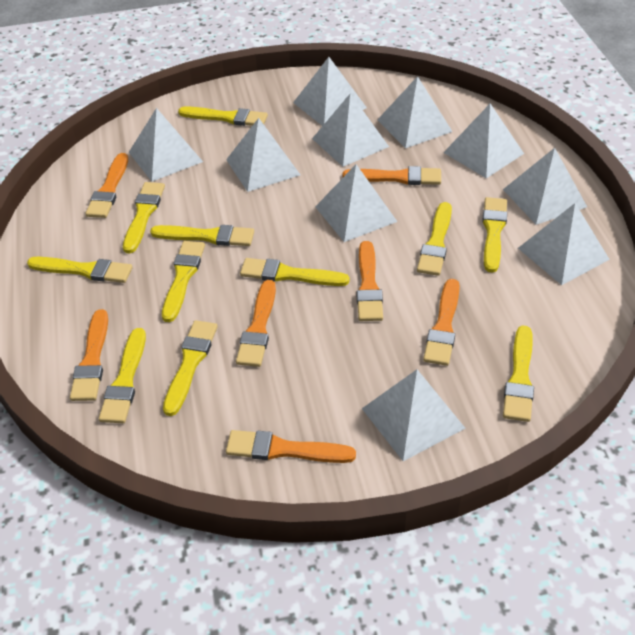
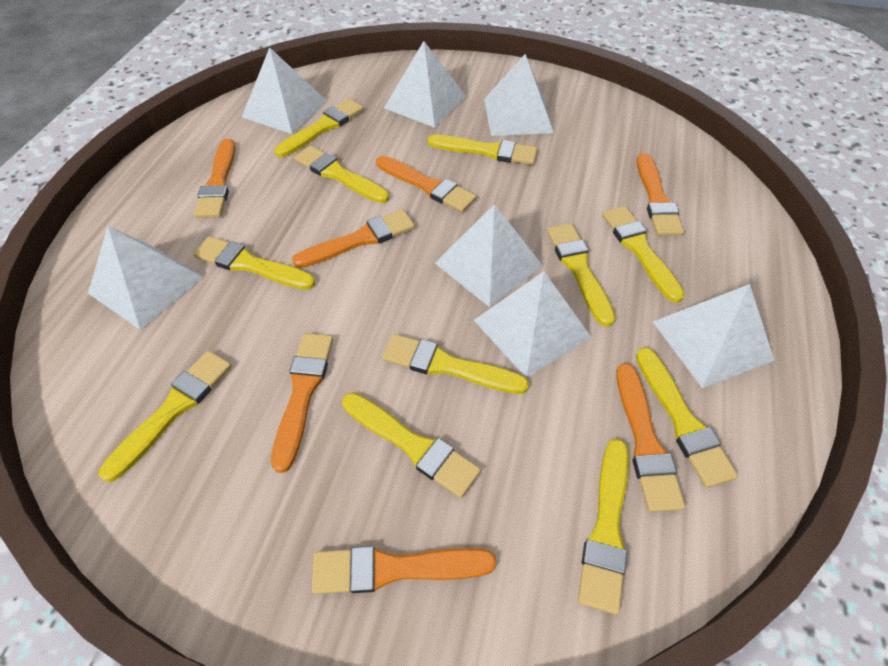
white pyramid: [129,108,203,181] [226,118,300,192] [293,57,367,126] [312,93,389,167] [315,164,397,242] [362,369,465,461] [377,76,453,148] [443,103,524,178] [503,148,587,225] [518,203,610,285] = 10 -> [88,226,204,330] [242,47,327,134] [384,41,467,128] [435,204,543,307] [474,271,591,378] [484,54,554,136] [653,284,775,389] = 7

